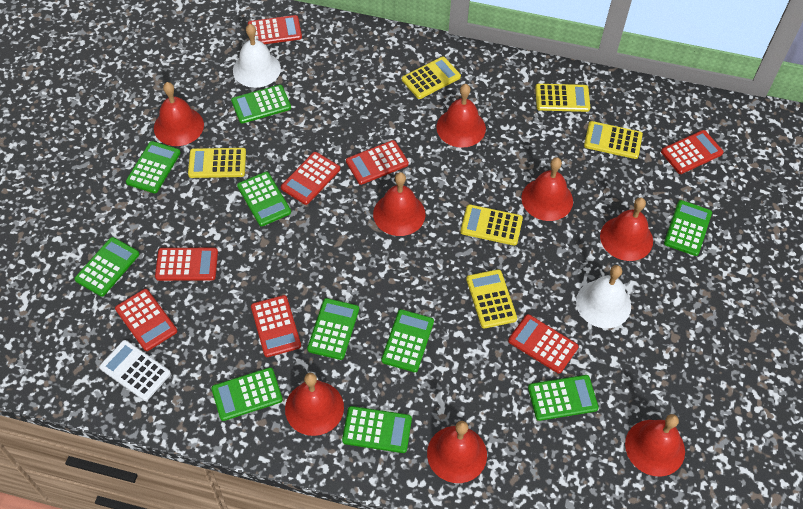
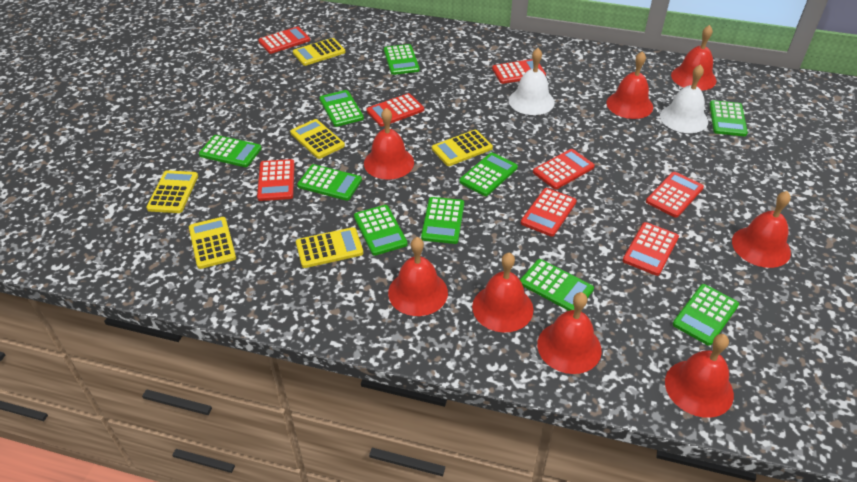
white calculator: [99,340,171,401] = 1 -> none = 0

